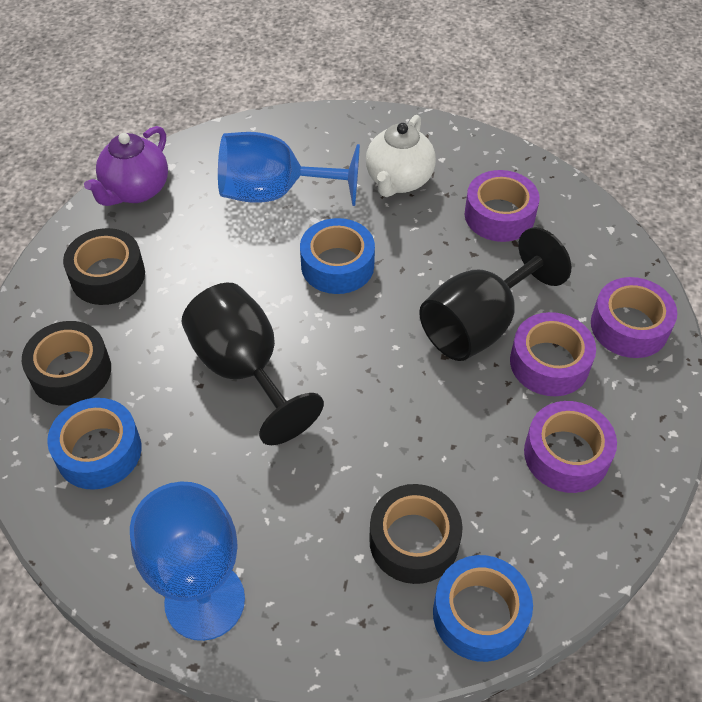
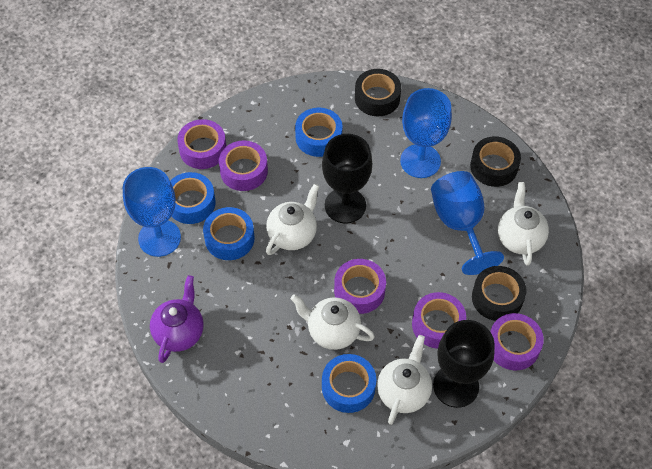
blue goblet: [130,482,245,641] [218,132,360,206] = 2 -> [123,167,181,257] [400,88,452,178] [431,171,504,275] = 3
blue tape: [47,398,142,490] [300,218,375,294] [433,555,533,662] = 3 -> [170,172,215,224] [203,207,254,260] [295,108,342,157] [322,354,376,413] = 4
purple tape: [464,170,540,242] [510,312,596,396] [524,401,617,493] [591,277,677,358] = 4 -> [177,119,226,169] [219,140,268,191] [334,259,386,314] [412,292,466,349] [490,313,544,370] = 5
white teapot: [366,115,436,197] = 1 -> [266,184,319,255] [291,294,375,350] [377,335,432,425] [498,182,549,266] = 4

